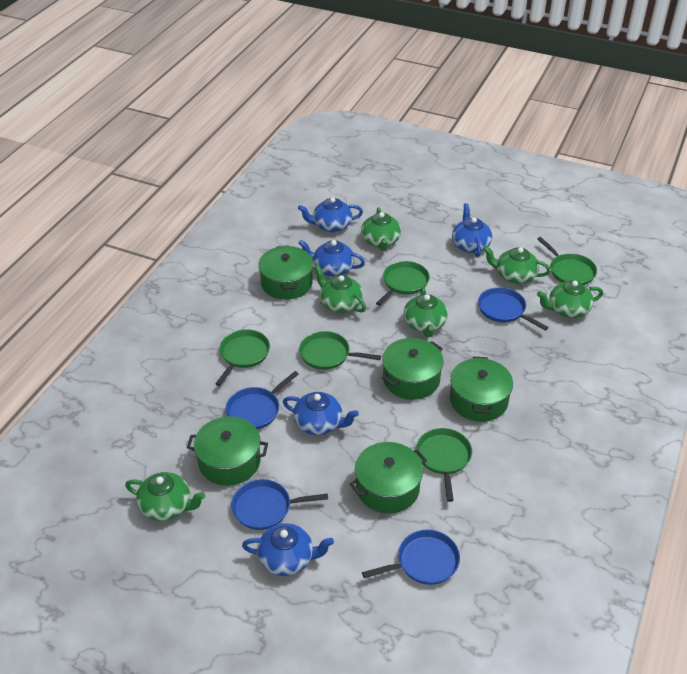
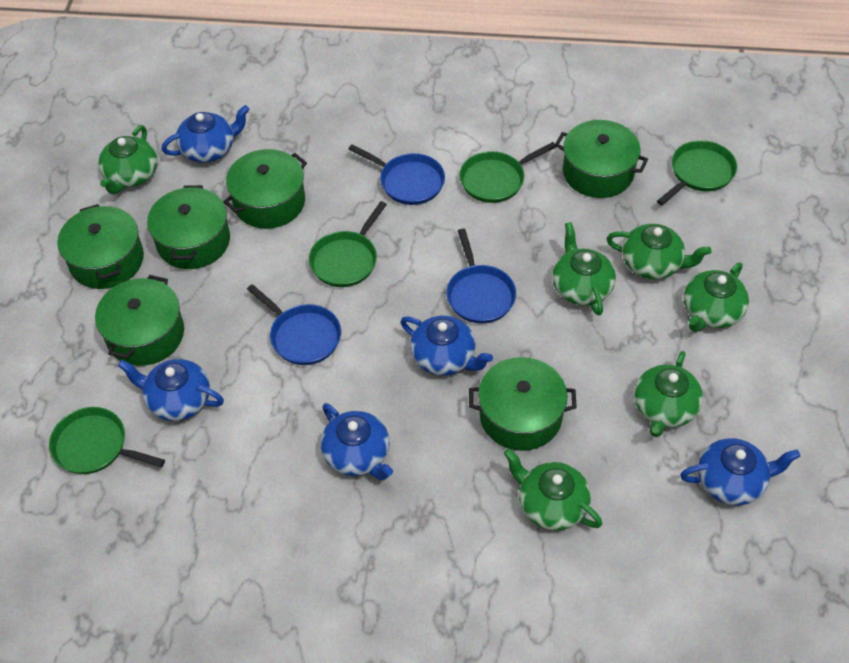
blue pan: [226,371,299,429] [231,479,328,530] [362,530,460,585] [478,287,549,331] = 4 -> [247,284,341,365] [349,144,445,205] [446,229,516,323] = 3
green pan: [215,329,270,386] [299,331,381,370] [376,261,430,306] [416,428,472,502] [537,237,597,285] = 5 -> [49,407,165,474] [309,201,387,287] [459,142,557,203] [657,140,737,205] = 4
green pot: [187,416,268,486] [258,245,313,300] [350,442,427,514] [382,338,444,400] [450,357,513,422] = 5 -> [57,204,144,289] [95,275,184,366] [147,185,230,269] [223,149,307,229] [469,357,577,451] [555,120,648,198] = 6

